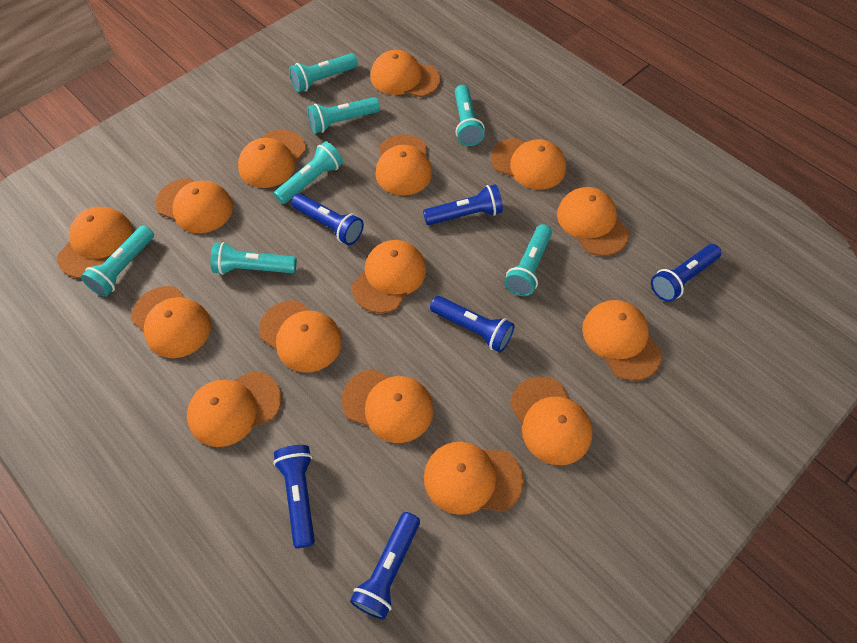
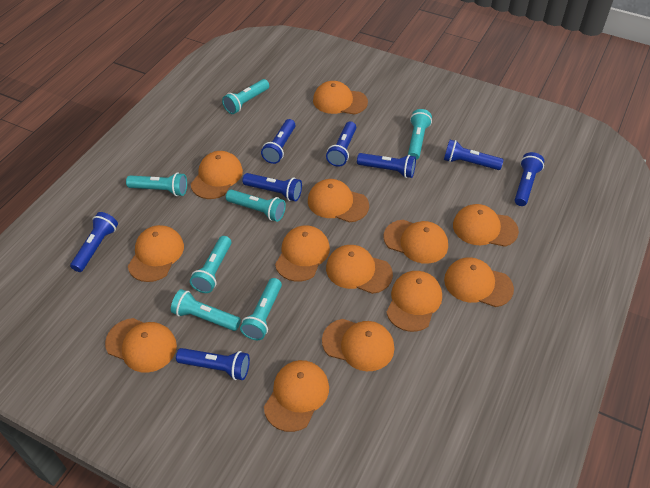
blue flashlight: [273,445,315,548] [291,193,364,245] [350,512,420,620] [423,184,503,225] [430,296,515,353] [651,244,721,302] = 6 -> [70,212,118,272] [176,348,250,380] [242,173,302,201] [261,119,296,164] [326,121,356,167] [357,153,416,178] [444,140,503,170] [515,152,544,206] = 8
orange cap: [57,207,133,278] [131,286,211,358] [156,178,233,233] [187,371,281,447] [238,130,306,188] [259,300,342,373] [341,369,433,443] [352,240,426,313] [370,50,441,97] [375,134,432,195] [424,442,524,515] [491,138,566,190] [510,376,593,465] [557,187,629,256] [582,300,662,381] = 15 -> [105,318,177,373] [128,225,184,282] [191,151,243,199] [264,360,329,432] [275,225,330,282] [308,179,369,223] [313,81,368,115] [322,319,394,371] [326,245,393,294] [384,220,448,264] [386,271,442,332] [444,257,514,307] [453,204,519,247] = 13

